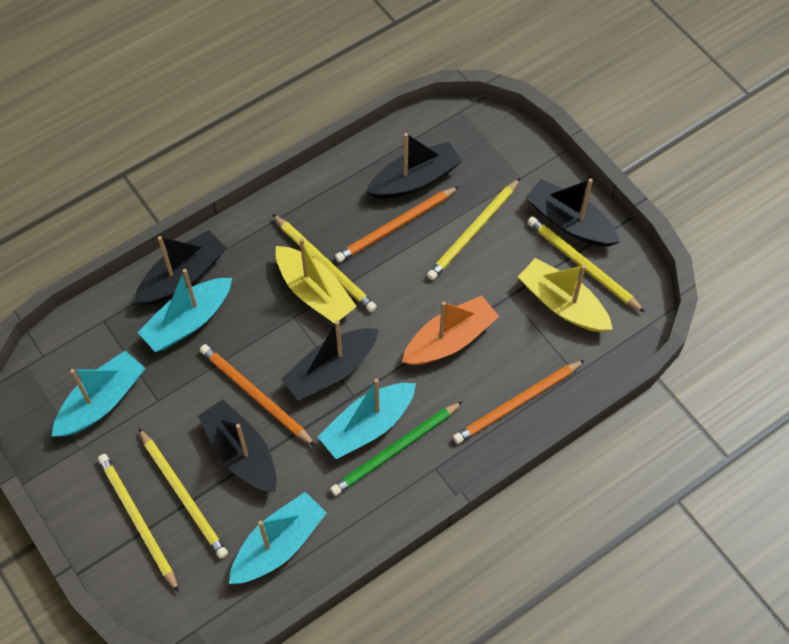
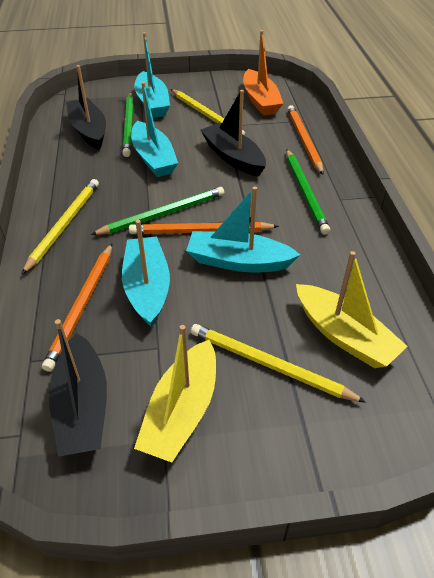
black boat: [134,230,227,305] [198,399,277,493] [281,320,379,401] [366,133,462,199] [525,179,620,247] = 5 -> [49,319,107,457] [66,65,106,150] [201,90,266,177] = 3
green pencil: [330,401,463,496] = 1 -> [91,187,224,235] [122,92,134,157] [286,149,330,235] = 3
yellow pencil: [98,454,179,592] [138,428,228,559] [272,214,377,312] [427,178,520,280] [528,216,645,312] = 5 -> [21,179,99,275] [171,89,245,136] [191,324,366,403] = 3

